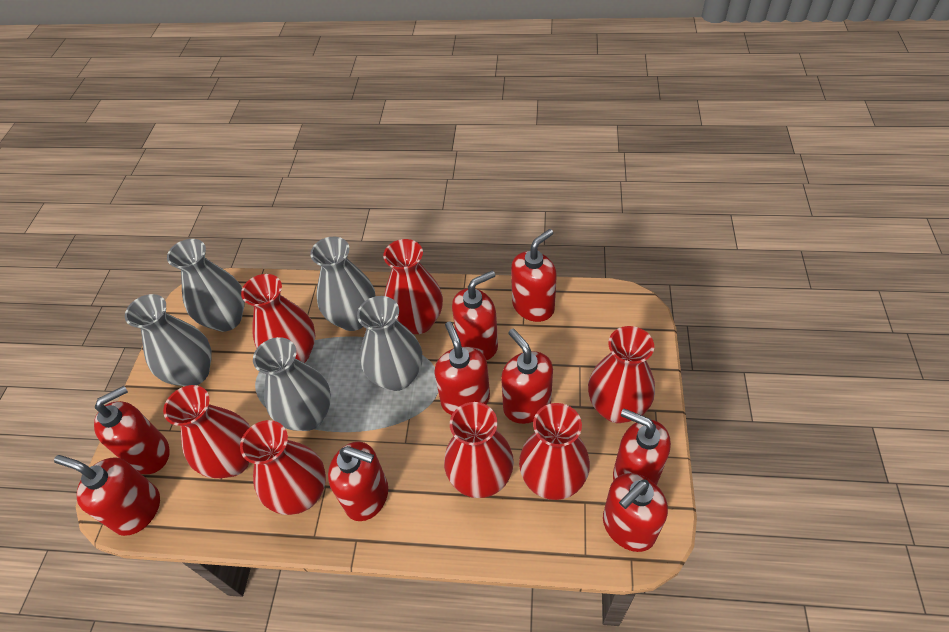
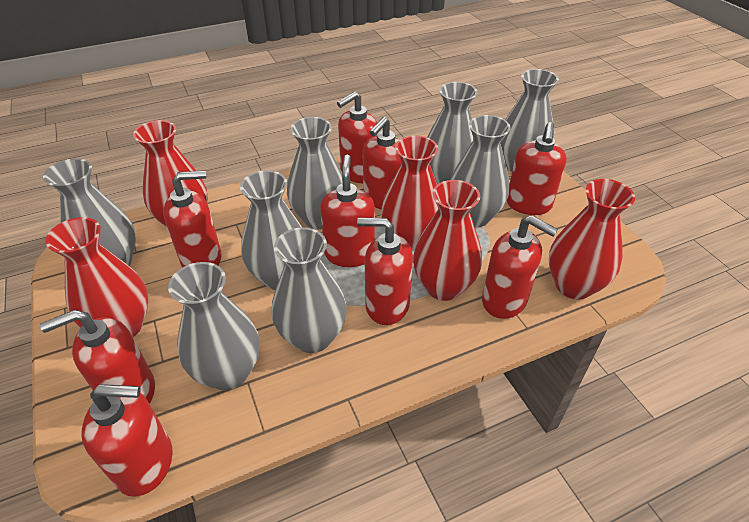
grey vase: [125,294,212,386] [167,239,245,332] [253,337,331,431] [310,237,375,331] [357,296,422,391] = 5 -> [43,158,136,266] [168,262,260,391] [240,170,302,290] [272,227,347,353] [287,117,342,230] [427,82,477,185] [451,115,510,227] [500,69,559,172] = 8
red vase: [163,385,250,478] [240,420,326,515] [241,274,315,363] [383,239,443,334] [444,402,514,498] [519,403,590,500] [588,326,655,423] = 7 -> [45,217,148,337] [133,120,208,227] [381,136,439,251] [413,180,482,301] [549,179,635,300] = 5

